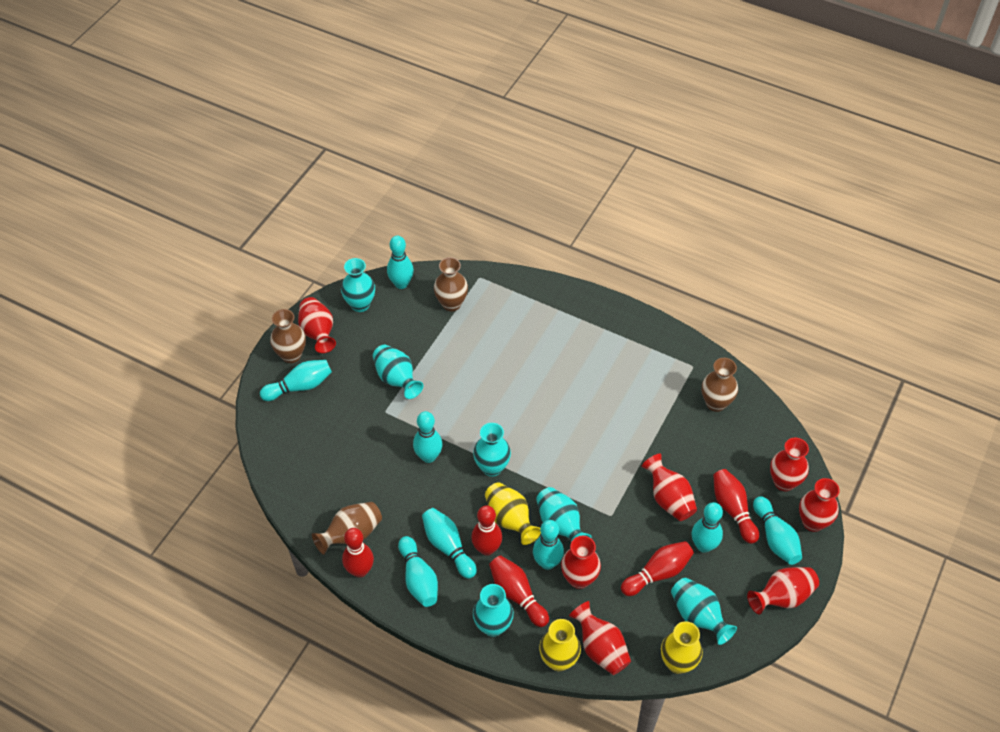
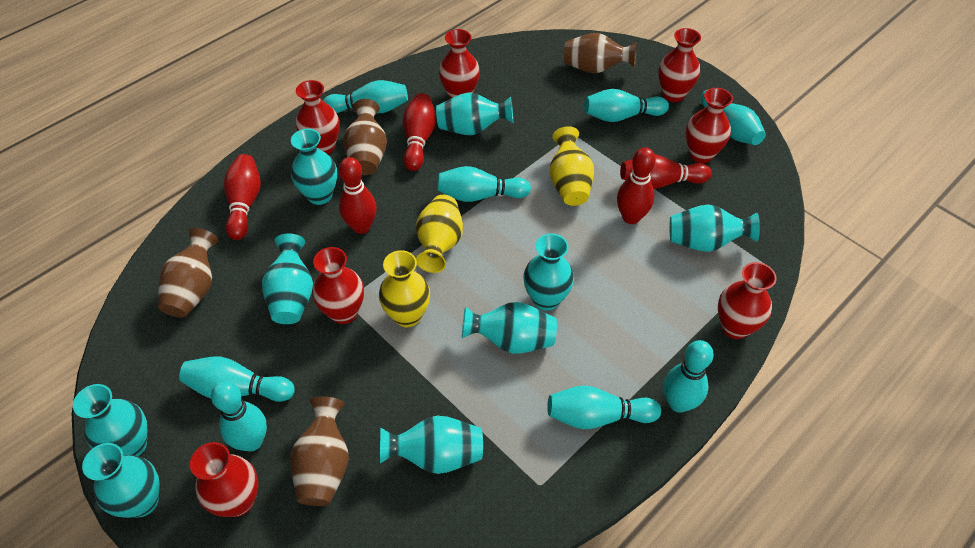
turquoise vase: [341,258,375,312] [373,345,424,399] [473,423,511,477] [473,584,514,637] [536,487,592,542] [671,578,737,645] = 6 -> [73,384,148,456] [82,443,160,518] [262,233,313,324] [291,129,337,205] [380,416,483,474] [436,92,513,135] [462,302,557,354] [523,234,574,311] [670,204,760,252] = 9

